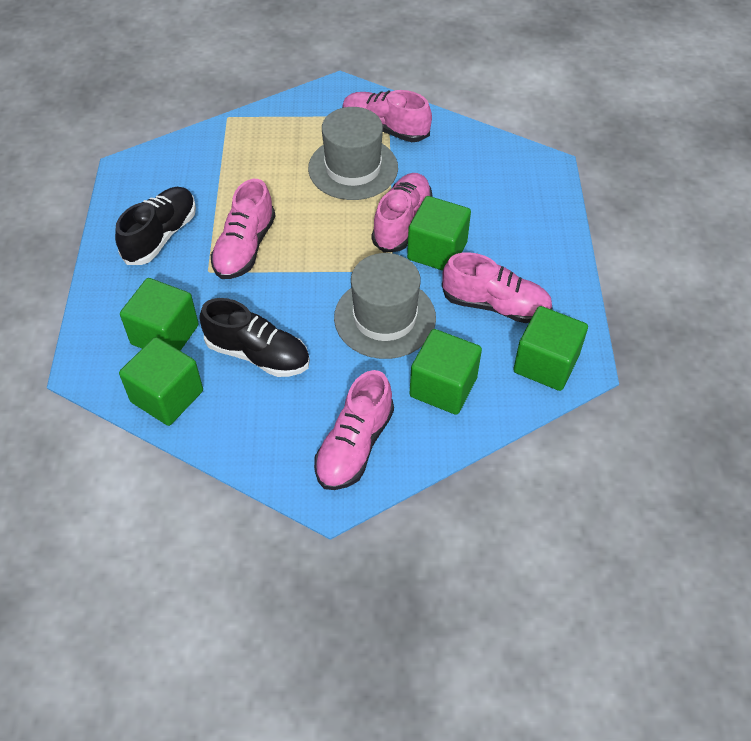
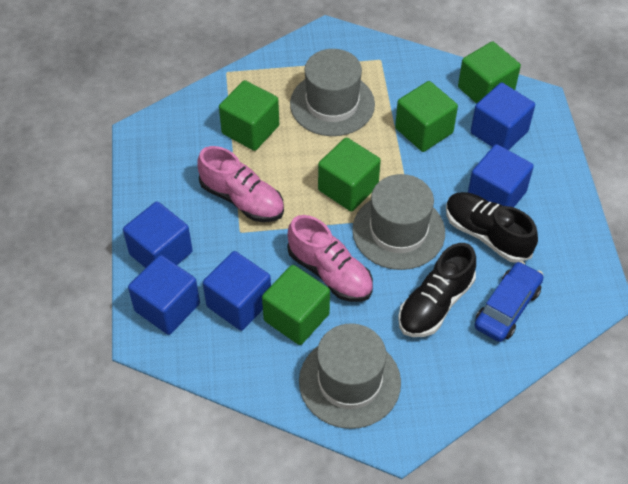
blue car: none = 0 -> [474,261,543,342] = 1
blue cube: none = 0 -> [123,201,193,268] [128,255,200,335] [203,251,271,331] [468,144,534,207] [471,83,535,150] = 5
grey hat: [308,107,398,200] [334,253,436,359] = 2 -> [290,49,375,136] [299,323,401,429] [352,174,445,270] = 3
pink shoe: [211,179,275,279] [314,370,394,490] [342,90,432,142] [372,173,433,253] [442,252,553,323] = 5 -> [197,146,284,222] [287,215,373,302] = 2

